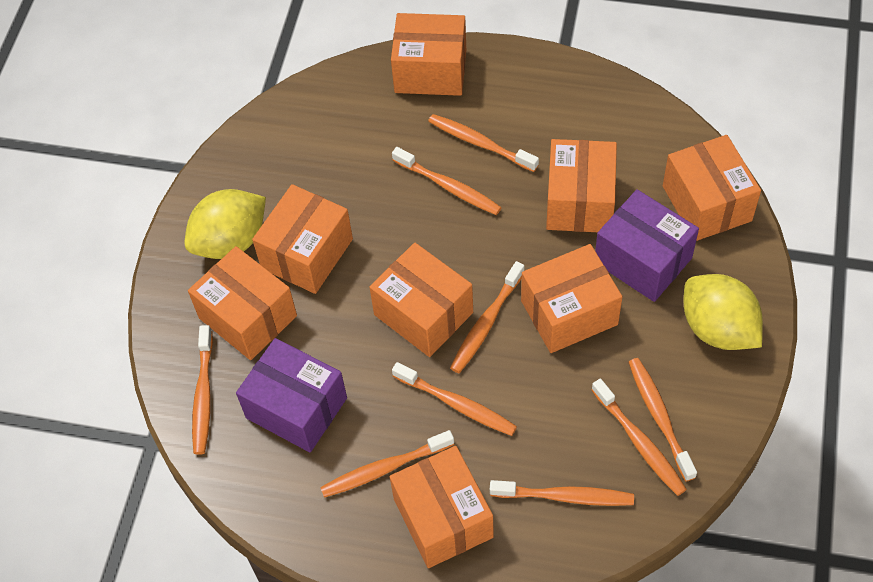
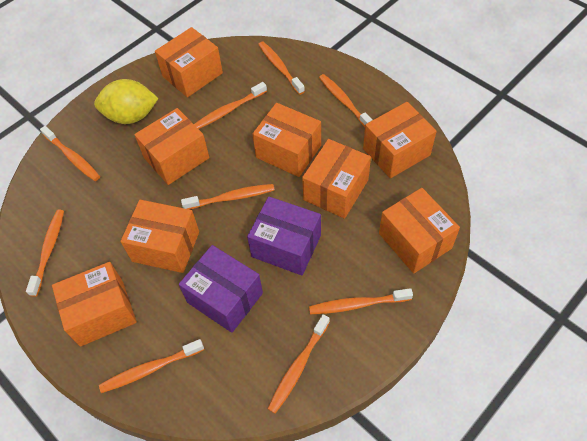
yellow lemon: [184,189,266,259] [684,274,763,350] = 2 -> [94,79,159,124] = 1

